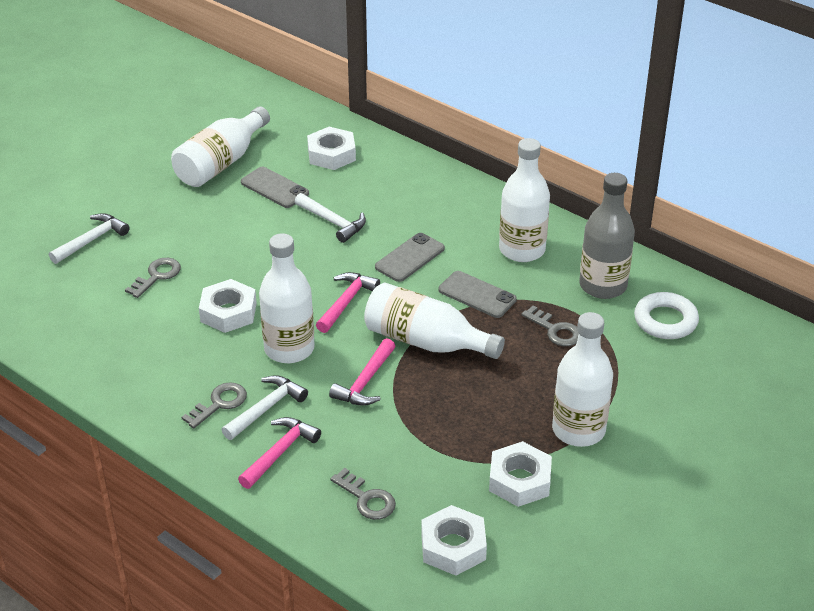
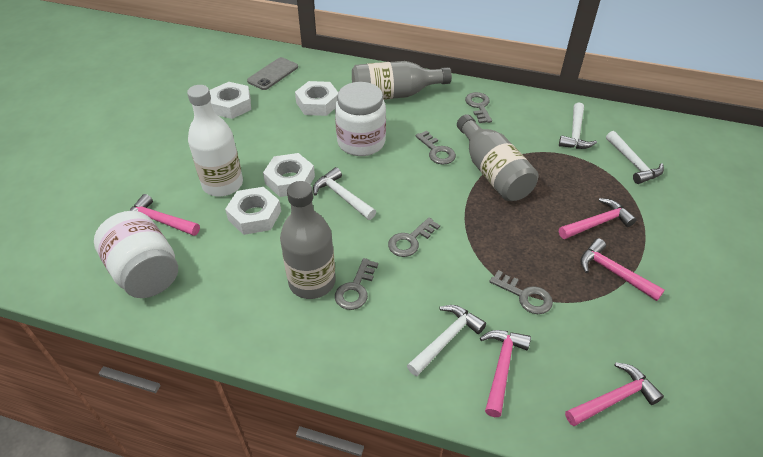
grey bottle: [579,173,635,299] = 1 -> [280,181,336,299] [352,61,452,100] [457,114,538,201] = 3
grey key: [125,258,181,298] [181,382,247,428] [330,468,396,520] [521,305,579,346] = 4 -> [335,258,378,310] [388,218,440,257] [415,131,456,165] [465,92,492,123] [489,270,553,314] = 5
grey phone: [241,167,309,208] [375,233,445,282] [439,271,517,318] = 3 -> [247,57,298,90] = 1
pink hammer: [238,417,321,489] [316,272,380,333] [329,338,396,406] = 3 -> [129,194,200,236] [480,330,531,417] [559,198,637,239] [565,362,664,426] [580,238,665,301] = 5
white bottle: [171,106,270,187] [259,234,315,363] [364,283,505,359] [499,138,550,262] [552,312,613,447] = 5 -> [187,85,243,196] = 1
white hammer: [49,213,130,264] [222,375,308,440] [295,193,366,243] = 3 -> [313,167,376,220] [407,305,486,376] [559,102,597,149] [606,131,664,184] = 4
white jar: none = 0 -> [94,211,178,298] [335,82,386,156] = 2
white ring: [634,292,699,339] = 1 -> none = 0

